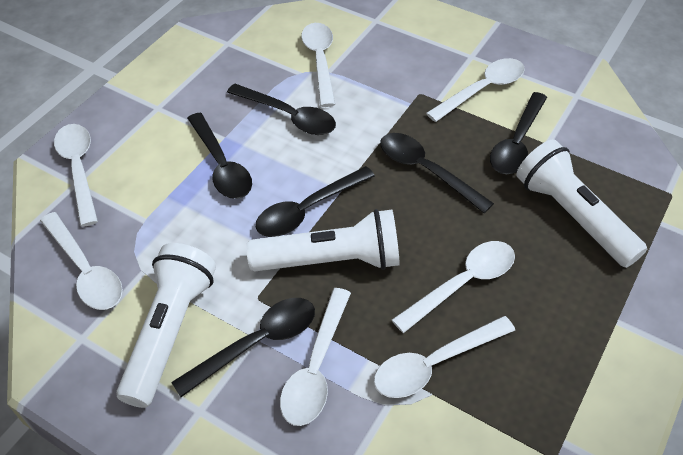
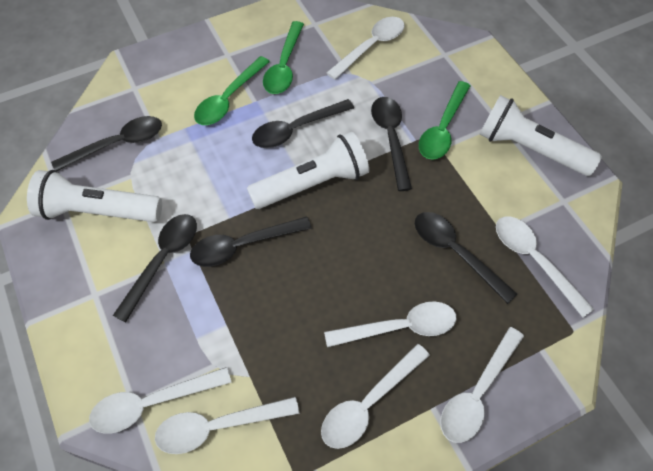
green spoon: none = 0 -> [194,56,270,125] [263,21,304,94] [419,81,470,160] = 3

